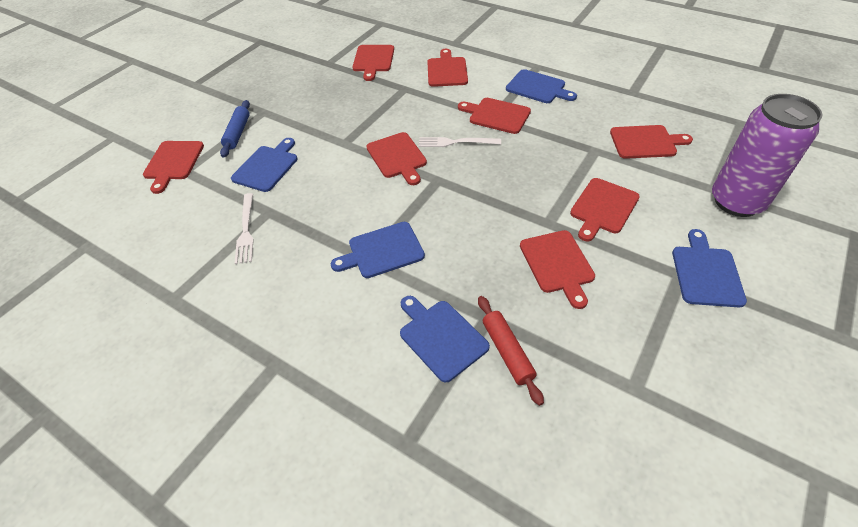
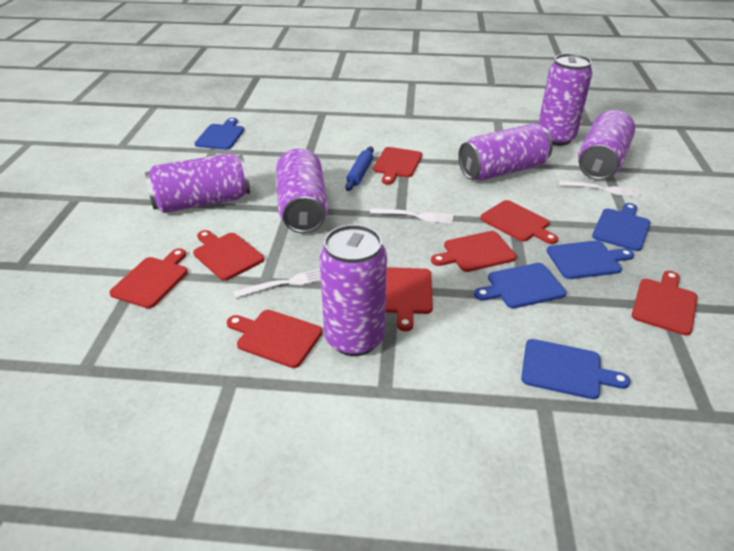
purple can: [712,94,823,217] = 1 -> [145,153,250,213] [276,149,328,233] [319,224,387,356] [458,123,553,181] [538,53,593,146] [578,110,635,180] = 6
red rolling pin: [478,296,544,406] = 1 -> none = 0
white fork: [235,193,254,264] [419,137,501,147] = 2 -> [233,269,321,298] [370,208,453,224] [559,181,640,197] = 3

